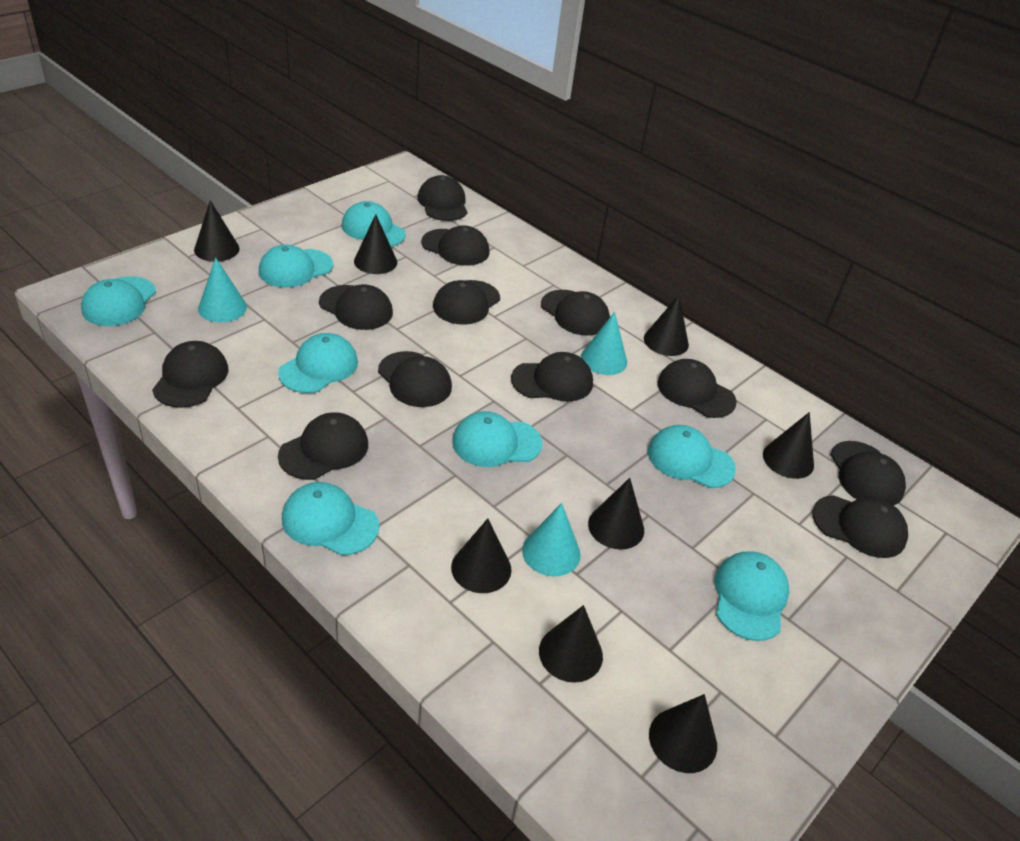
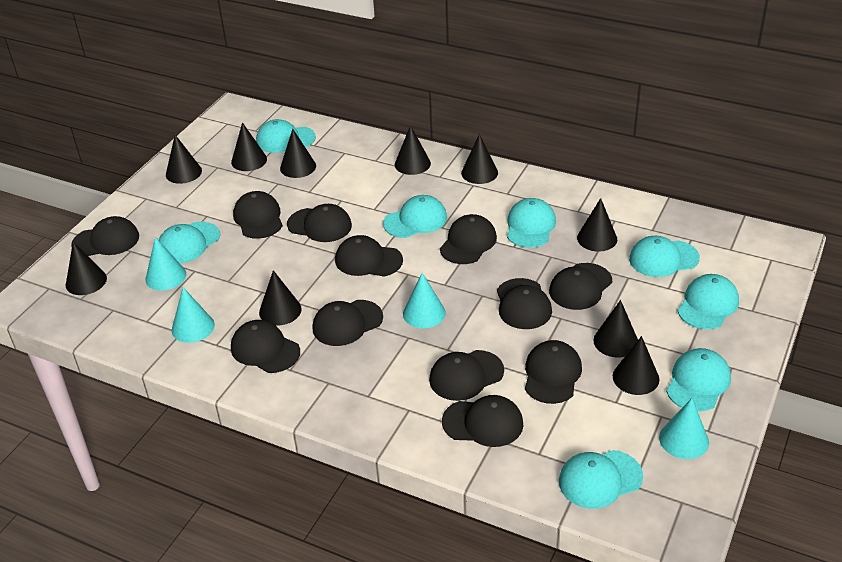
black cone: [194,200,240,262] [354,214,397,274] [451,518,511,593] [539,605,603,683] [588,478,644,550] [644,295,689,356] [649,694,717,773] [763,412,814,479] = 8 -> [66,242,107,295] [166,135,202,184] [231,122,267,171] [259,270,302,326] [280,129,316,178] [395,125,431,175] [461,134,498,184] [577,198,617,252] [593,300,638,357] [613,336,659,395] = 10
turquoise cone: [198,258,247,322] [522,503,581,576] [581,312,627,375] = 3 -> [145,237,186,290] [172,287,215,343] [403,273,446,328] [659,398,709,459] = 4

